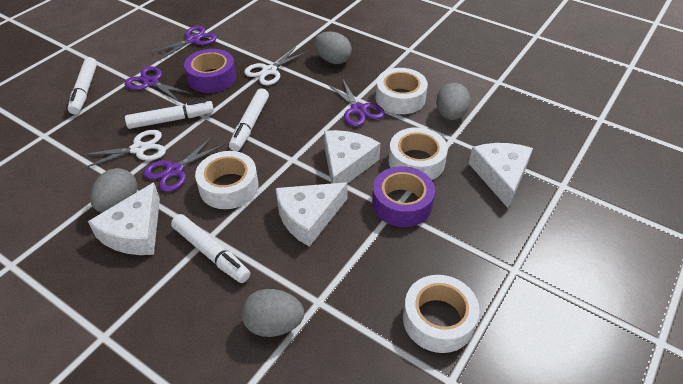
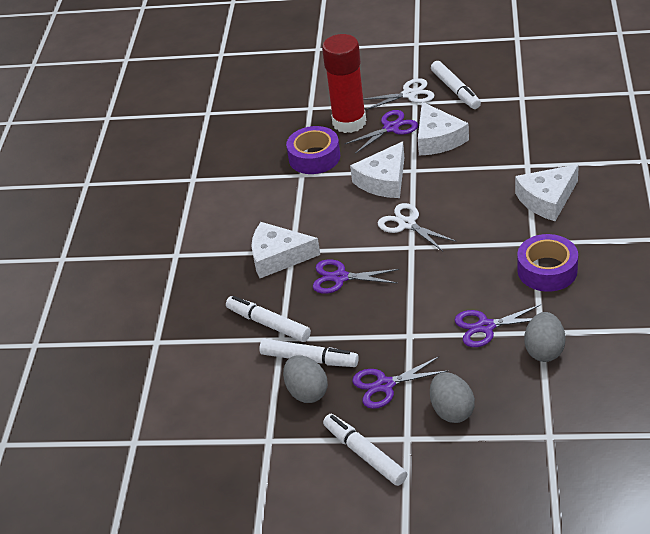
grey egg: [90,168,137,213] [241,289,304,337] [314,32,352,64] [436,83,470,120] = 4 -> [283,355,328,403] [430,372,475,423] [524,312,565,362] = 3
red glue stick: none = 0 -> [322,34,366,133] = 1
white tape: [195,151,258,209] [376,68,428,114] [389,127,448,180] [403,275,480,353] = 4 -> none = 0

